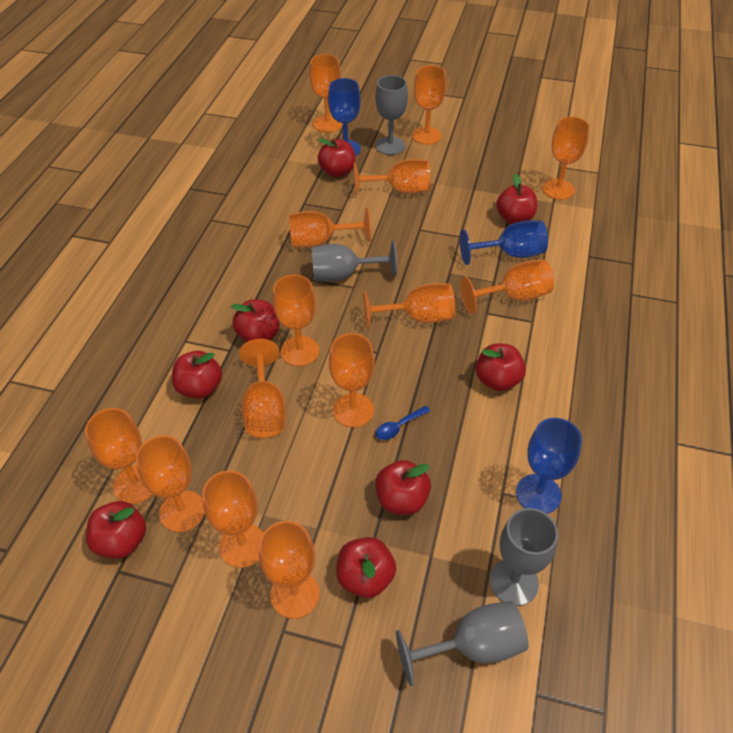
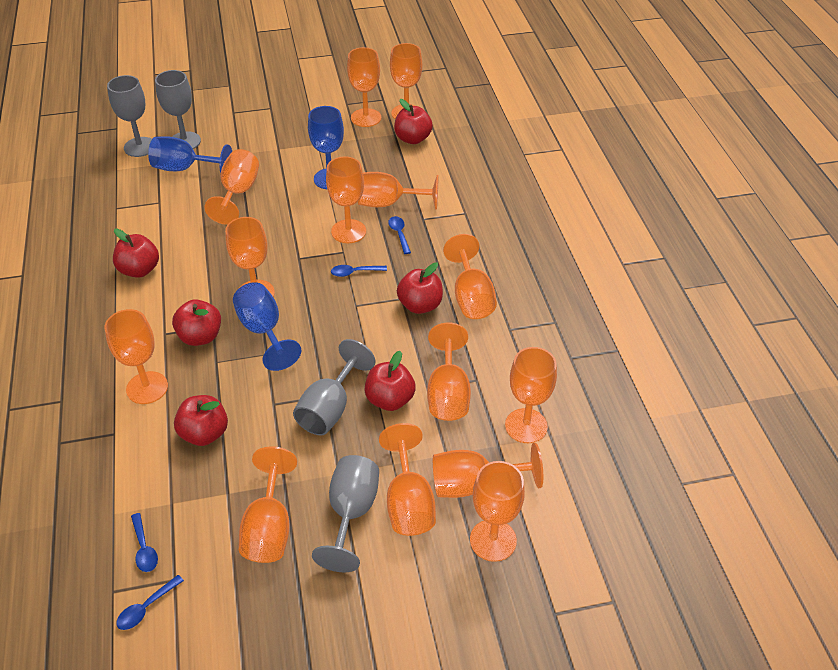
blue spoon: [376,406,430,440] = 1 -> [116,575,184,630] [131,513,158,572] [331,265,387,277] [388,216,411,254] = 4
red apple: [86,501,146,559] [172,351,222,399] [231,299,279,342] [318,138,355,177] [336,537,396,598] [375,460,431,515] [476,343,526,391] [496,174,537,224] = 8 -> [113,228,159,278] [172,299,221,346] [174,395,228,446] [365,351,416,411] [394,99,433,144] [397,262,443,314] = 6

